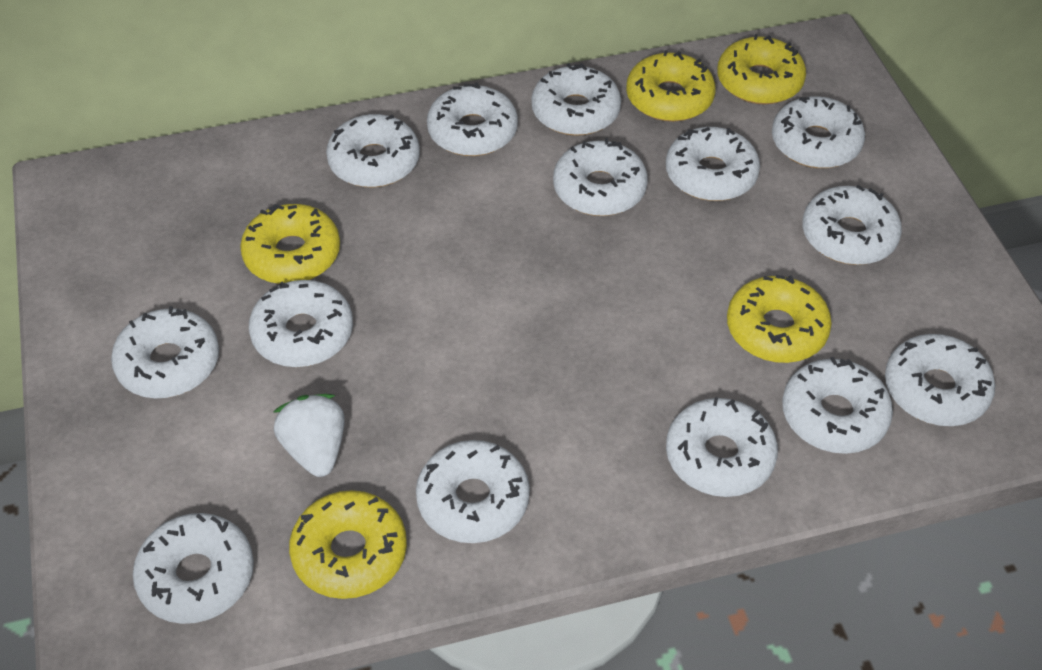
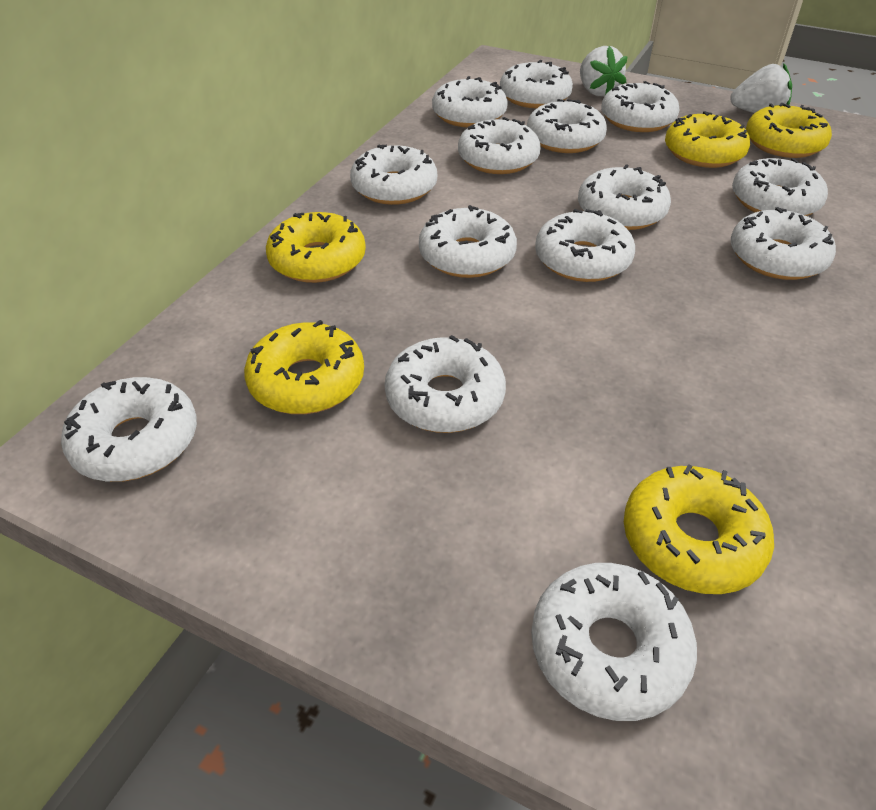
white strawberry: [274,394,345,477] = 1 -> [580,46,628,96] [730,63,792,113] = 2

